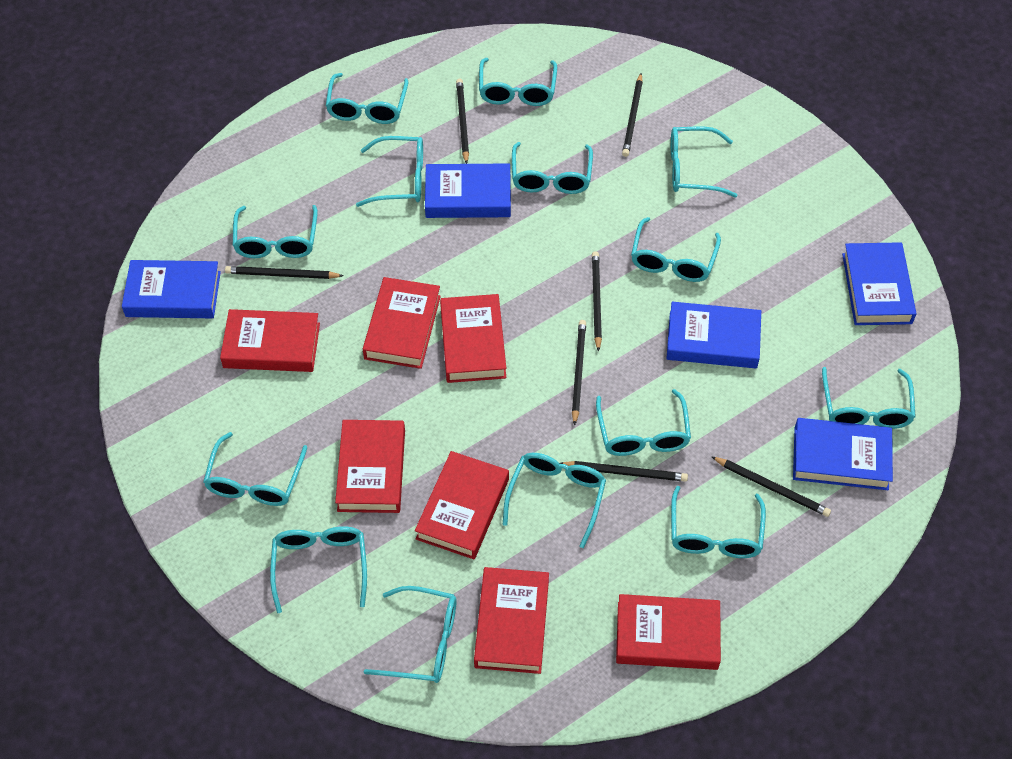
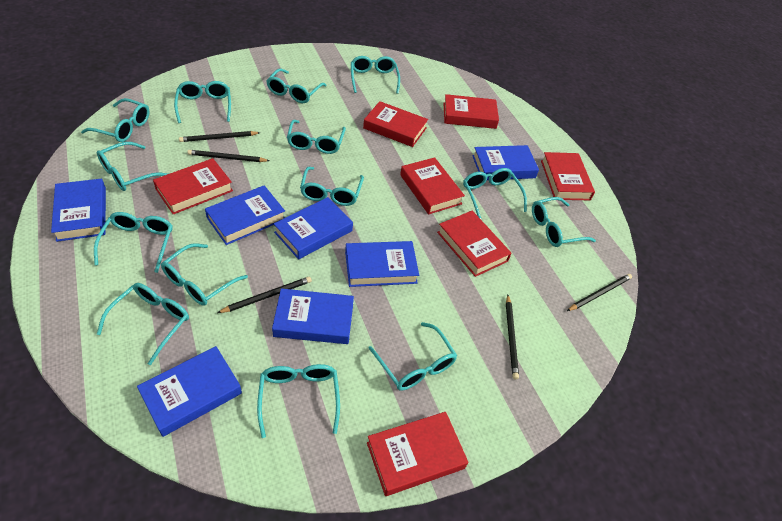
black pencil: [225,266,344,279] [456,79,469,164] [559,461,688,482] [572,320,586,426] [592,251,602,352] [622,73,643,157] [711,456,831,517] = 7 -> [179,131,260,142] [187,150,270,162] [217,277,312,313] [506,295,519,379] [567,274,632,311] = 5
blue book: [122,260,221,318] [425,163,511,218] [666,302,761,368] [793,418,893,490] [842,242,917,325] = 5 -> [51,179,106,242] [137,346,242,437] [205,185,285,245] [272,288,354,344] [274,197,353,259] [345,241,419,287] [472,145,539,180] = 7

